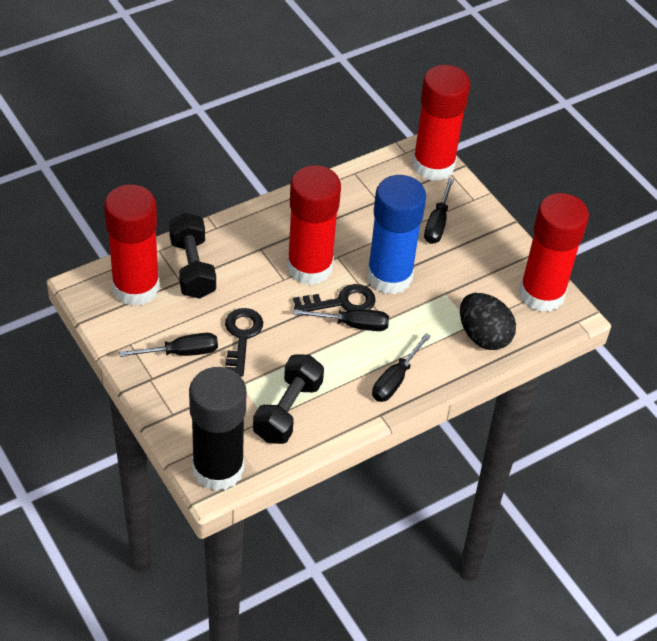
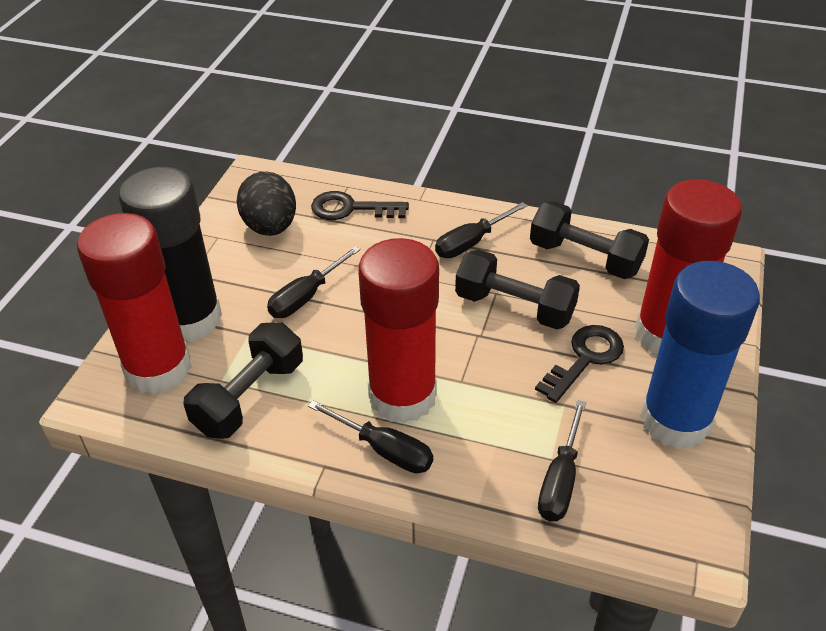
black dumbbell: [169,213,216,299] [253,355,324,444] = 2 -> [183,322,303,439] [455,249,580,330] [530,201,649,279] = 3
red glue stick: [104,184,160,306] [287,165,341,285] [412,65,470,181] [519,193,589,312] = 4 -> [77,213,192,394] [358,238,439,423] [635,179,742,353] = 3

